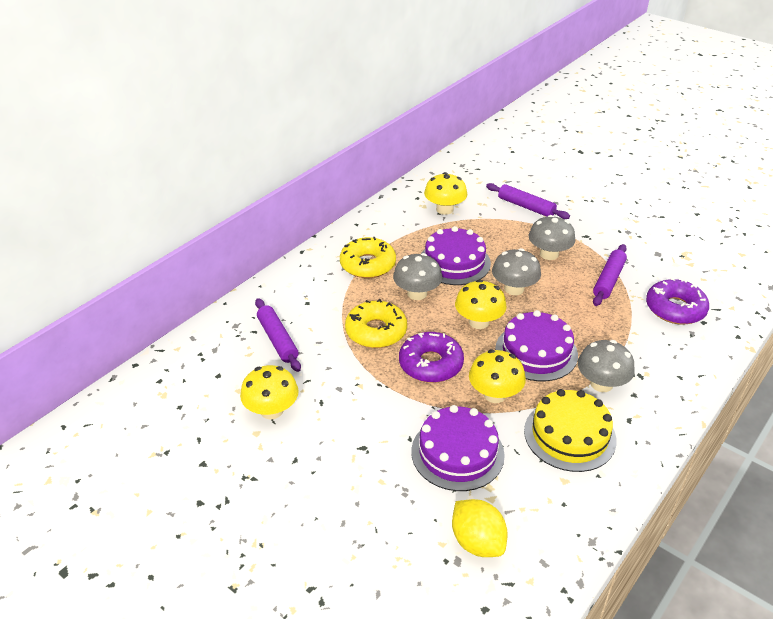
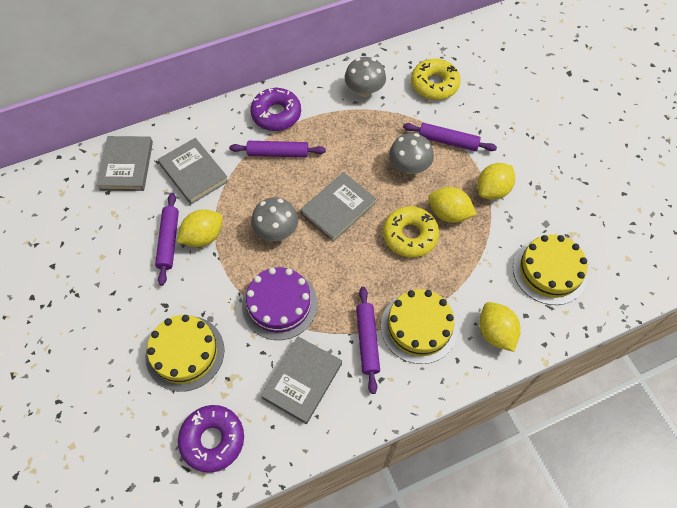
grey book: none = 0 -> [97,136,153,191] [158,138,229,204] [261,336,342,424] [300,172,376,242] = 4
grey mushroom: [393,253,442,300] [492,248,541,295] [529,215,575,260] [578,340,635,392] = 4 -> [251,197,298,241] [345,57,386,97] [389,133,434,174] = 3
purple cake: [411,405,505,491] [421,226,491,285] [495,310,578,381] = 3 -> [242,267,317,340] = 1
purple rolling pin: [255,298,301,372] [486,183,570,219] [593,244,627,306] = 3 -> [155,193,179,286] [229,141,326,158] [356,287,380,394] [403,123,497,151] = 4
yellow cake: [524,389,617,472] = 1 -> [145,315,225,392] [381,289,458,364] [513,235,588,305] = 3
yellow lemon: [452,499,508,557] = 1 -> [177,209,223,247] [428,187,477,223] [477,163,515,200] [479,302,521,352] = 4
yellow mushroom: [240,365,299,419] [424,172,467,215] [455,280,507,329] [469,350,526,403] = 4 -> none = 0

